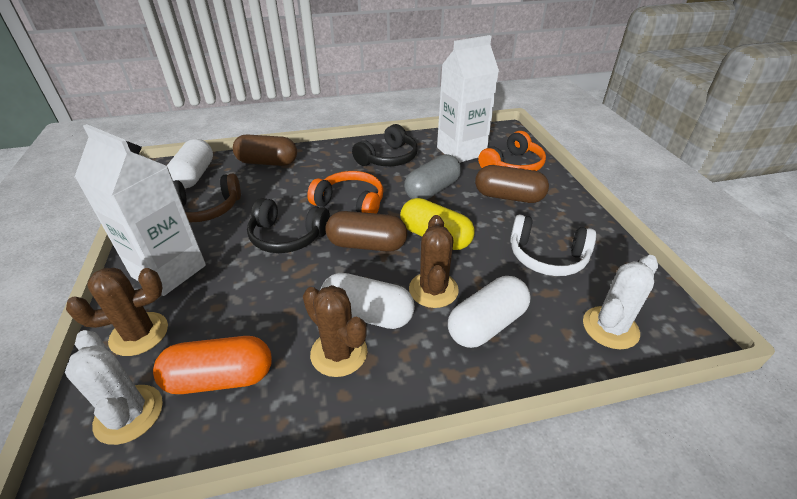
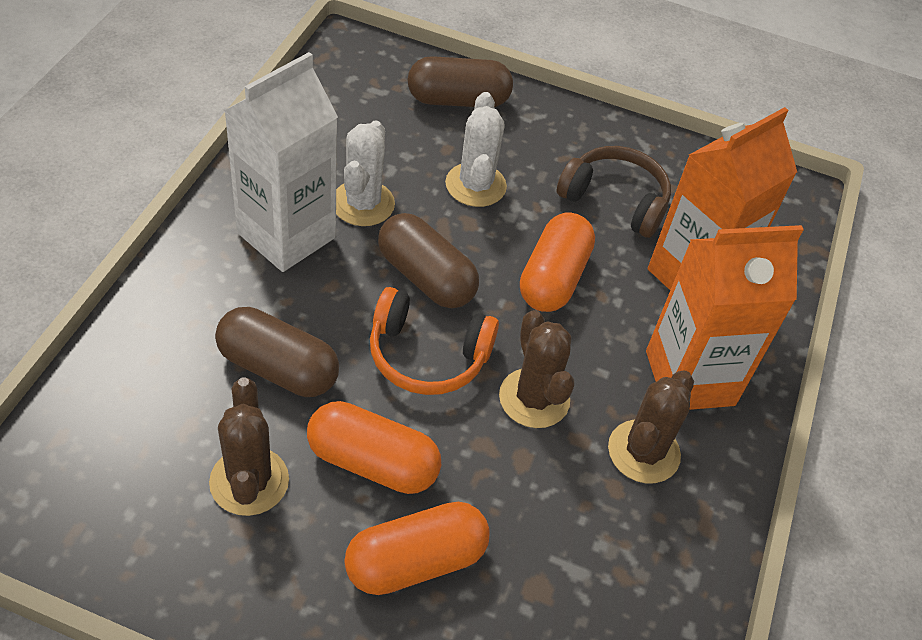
black headphones: [247,198,330,253] [352,124,418,166] = 2 -> none = 0
grey capsule: [404,154,461,200] = 1 -> none = 0
orange capsule: [153,336,272,394] = 1 -> [307,401,441,494] [344,502,490,595] [520,213,595,312] = 3
orange carton: none = 0 -> [646,225,804,410] [648,107,797,290] = 2
orange headphones: [307,171,383,214] [478,131,546,171] = 2 -> [370,287,499,395] = 1
white capsule: [167,139,213,188] [321,273,415,329] [448,276,531,348] = 3 -> none = 0
white carton: [75,124,206,296] [437,35,499,163] = 2 -> [224,52,338,272] = 1
white headphones: [510,215,596,276] = 1 -> none = 0
yellow capsule: [400,198,475,250] = 1 -> none = 0

